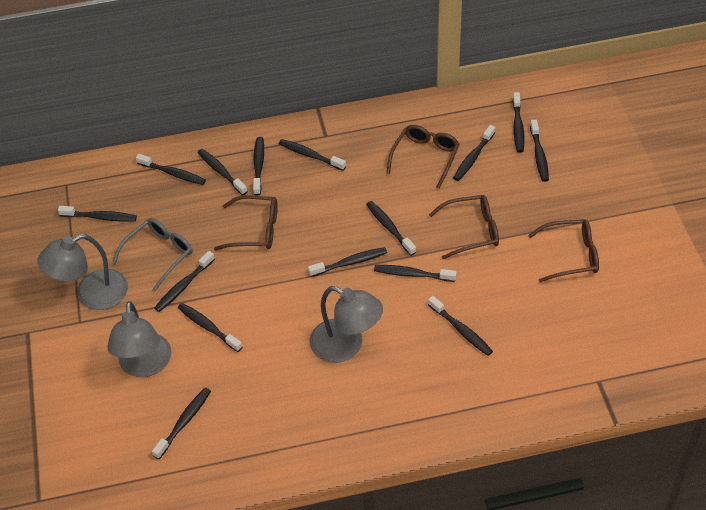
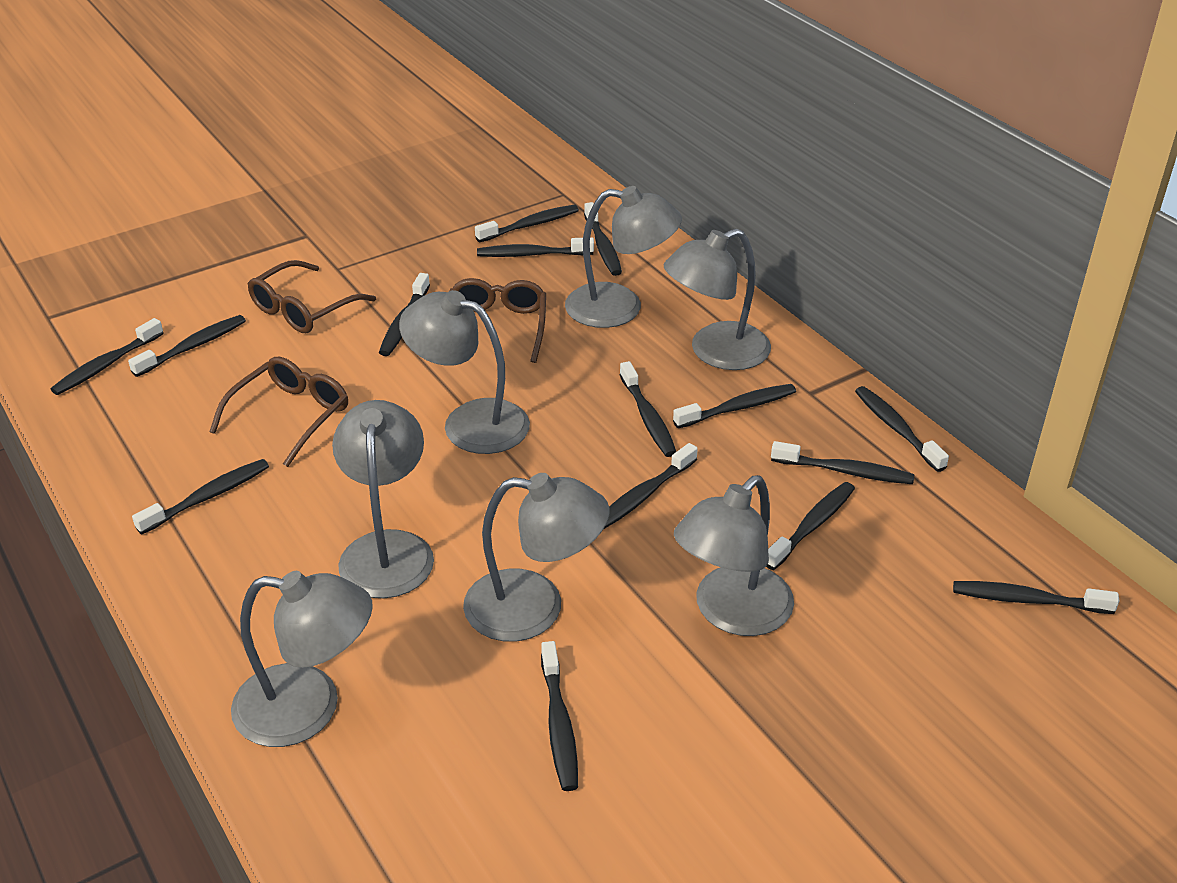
brown glasses: [214,195,278,250] [386,125,460,189] [429,195,499,259] [528,219,599,282] = 4 -> [209,357,348,467] [248,260,376,333] [450,278,546,363] = 3
grey glasses: [112,218,193,292] = 1 -> none = 0
grey lamp: [37,234,128,310] [107,301,171,377] [309,286,383,363] = 3 -> [231,571,373,747] [332,400,434,598] [399,290,530,454] [463,473,610,641] [565,186,682,328] [664,229,771,370] [674,475,794,636] = 7

